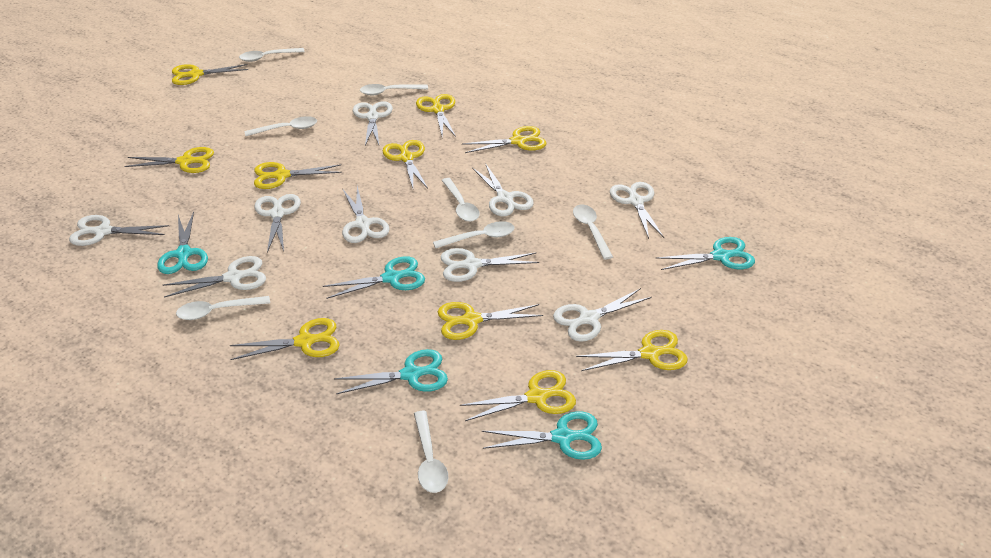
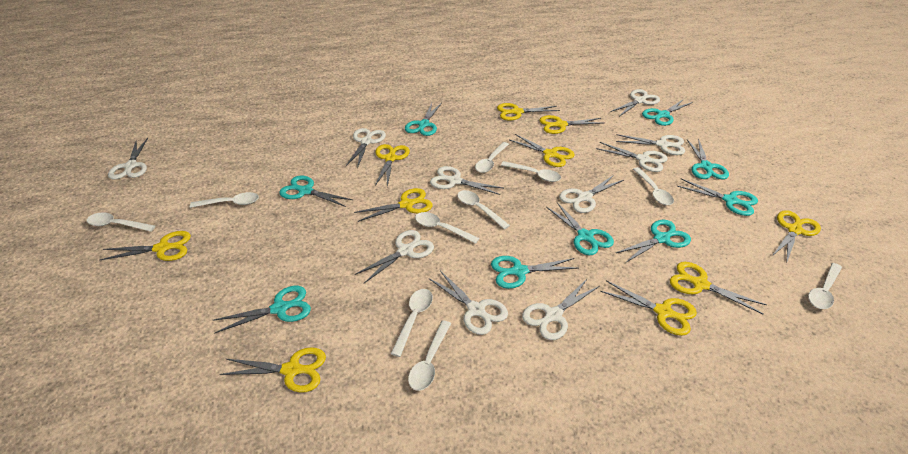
turquoise scissors: [157,212,208,274] [323,256,425,299] [334,349,448,394] [482,411,602,460] [655,237,755,270] = 5 -> [213,286,311,333] [279,176,353,207] [405,103,442,136] [491,256,578,289] [546,202,614,255] [616,219,691,263] [642,99,693,126] [677,179,758,216] [687,138,729,179] = 9
white scissors: [69,215,169,246] [163,256,266,298] [254,194,301,253] [342,186,390,243] [353,101,393,146] [441,248,539,282] [472,163,534,216] [553,288,652,342] [610,182,664,239] = 9 -> [108,138,148,179] [346,128,386,168] [355,230,434,283] [429,271,508,335] [430,166,503,195] [522,279,600,340] [559,175,624,213] [596,142,668,172] [610,89,660,116] [616,134,685,155] = 10
white spoon: [176,296,270,320] [239,48,305,62] [245,116,317,136] [360,84,428,95] [414,411,448,493] [433,221,515,249] [441,178,479,222] [573,204,613,260] = 8 -> [87,212,155,232] [190,192,259,208] [391,289,433,357] [408,320,451,391] [415,212,480,244] [457,190,510,229] [475,142,509,173] [501,161,561,182] [633,167,674,205] [808,263,842,309] = 10

